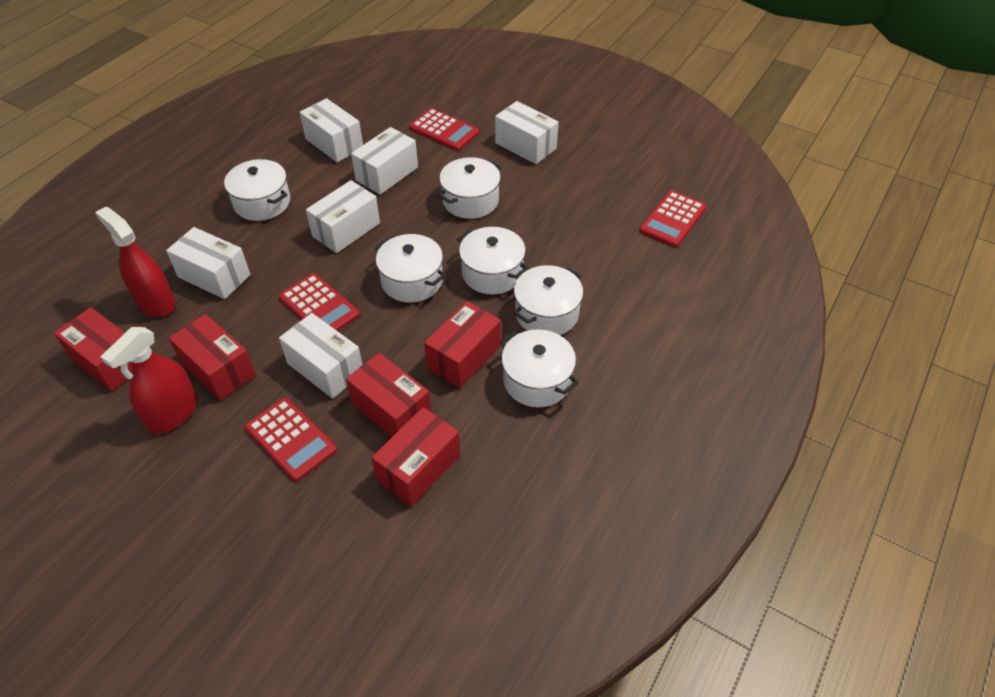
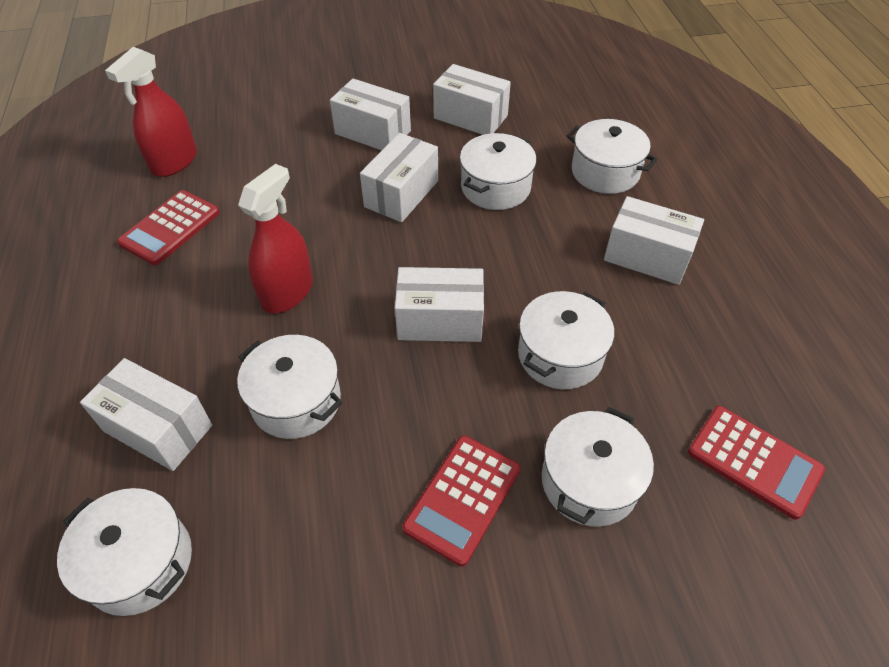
red box: [54,307,133,391] [169,314,256,401] [346,353,431,437] [371,407,460,507] [424,301,501,388] = 5 -> none = 0
red calculator: [245,397,337,482] [279,273,360,331] [409,108,479,151] [639,191,706,247] = 4 -> [117,190,220,265] [402,436,521,567] [688,406,825,520] = 3

